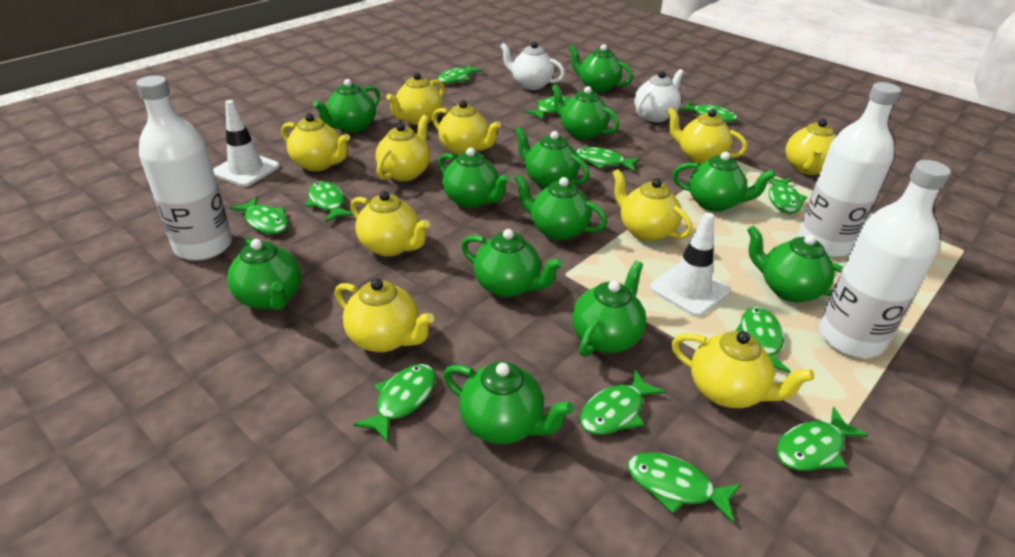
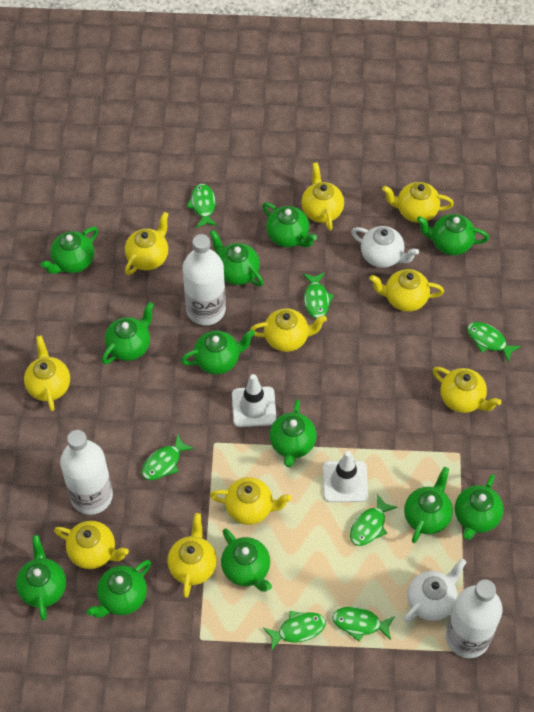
green fish: [230,197,288,234] [305,181,353,222] [353,364,436,443] [438,65,483,84] [524,95,570,120] [576,147,640,171] [580,370,666,435] [628,452,741,523] [679,101,738,122] [735,307,791,373] [769,178,807,214] [776,407,869,471] = 12 -> [142,434,194,480] [187,184,218,228] [263,611,326,651] [303,273,334,319] [332,606,395,642] [350,494,397,546] [467,322,521,363] = 7

